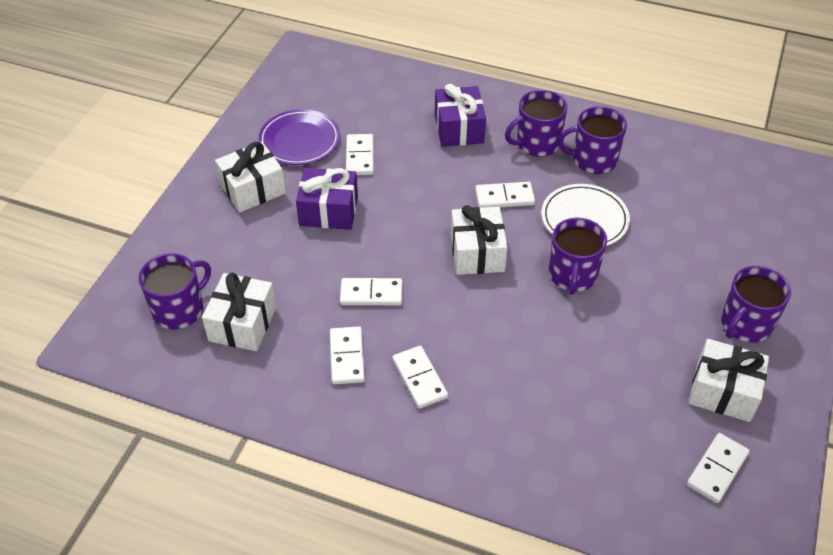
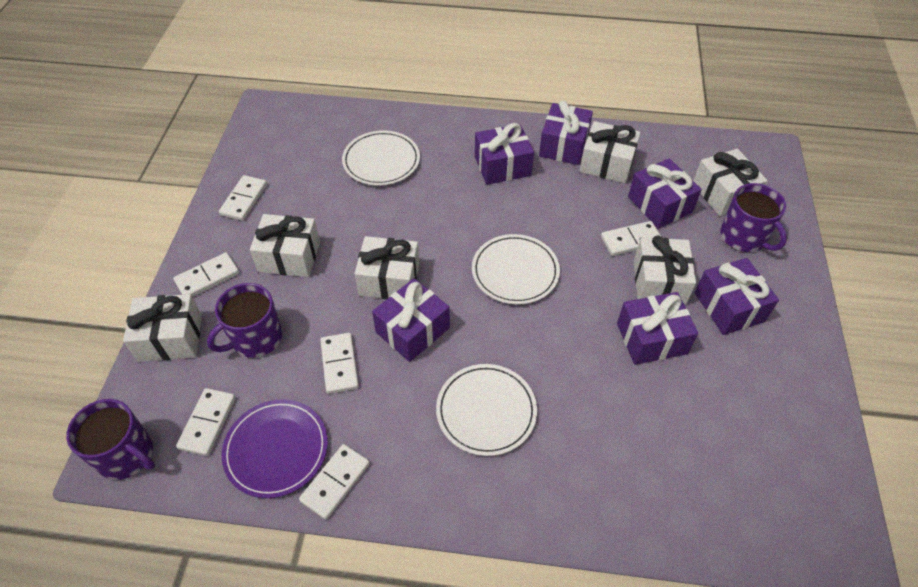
purple gift: [296,168,358,230] [435,84,486,147] = 2 -> [372,278,450,362] [475,123,534,185] [539,101,593,165] [617,292,698,365] [628,158,702,229] [695,258,779,335] = 6
purple mug: [139,253,211,329] [505,90,567,157] [549,218,607,295] [558,106,627,174] [721,266,791,342] = 5 -> [66,399,155,480] [207,283,282,358] [720,183,787,252] = 3
white gift: [202,273,276,351] [215,142,286,213] [451,205,508,275] [688,339,769,422] = 4 -> [123,294,202,362] [250,214,320,277] [354,236,420,299] [580,121,640,183] [633,235,696,305] [693,149,767,216] = 6
white plate: [541,184,630,246] = 1 -> [342,131,420,186] [436,364,537,456] [472,234,560,305] = 3

